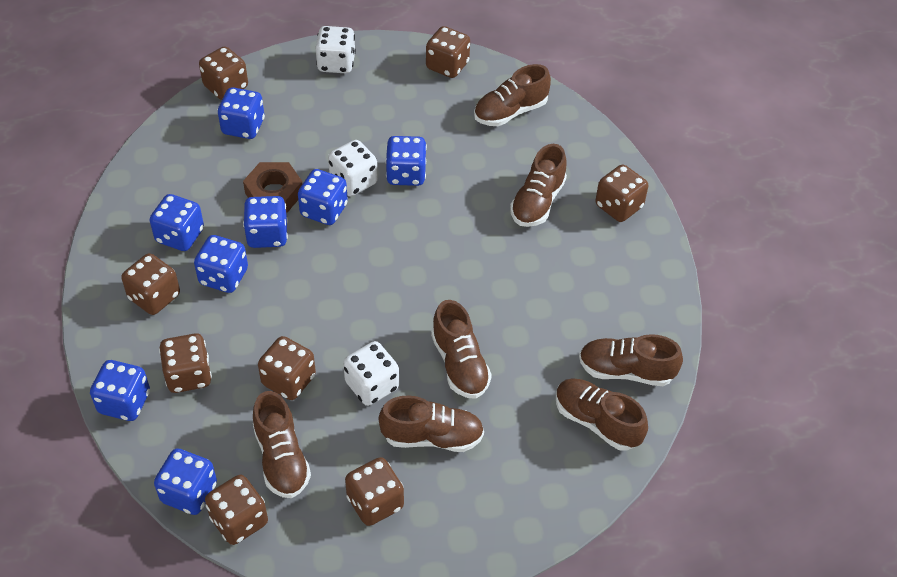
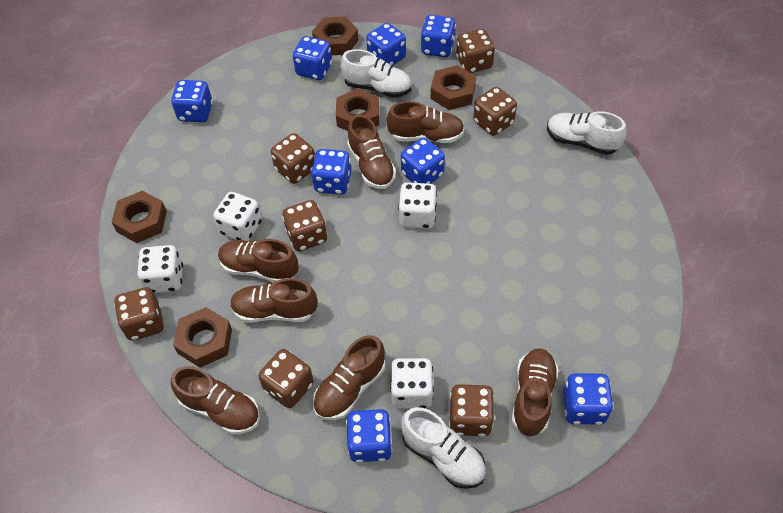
brown dice: [121,253,180,315] [159,333,212,393] [199,46,248,100] [205,475,268,545] [258,336,316,400] [345,457,404,526] [426,26,470,78] [595,164,648,222] = 8 -> [114,287,164,340] [259,349,314,408] [271,133,315,184] [282,200,327,251] [449,384,495,437] [456,29,495,73] [473,87,517,136] = 7
brown nut: [243,162,302,213] = 1 -> [111,191,167,243] [173,307,232,368] [312,16,358,55] [336,88,379,131] [431,65,476,110] = 5
white dice: [315,26,356,73] [328,140,378,196] [343,341,399,406] = 3 -> [137,245,183,293] [213,192,262,241] [390,358,434,409] [398,183,437,229] = 4
white shoe: none = 0 -> [340,49,412,98] [401,407,486,489] [547,111,626,155] = 3

